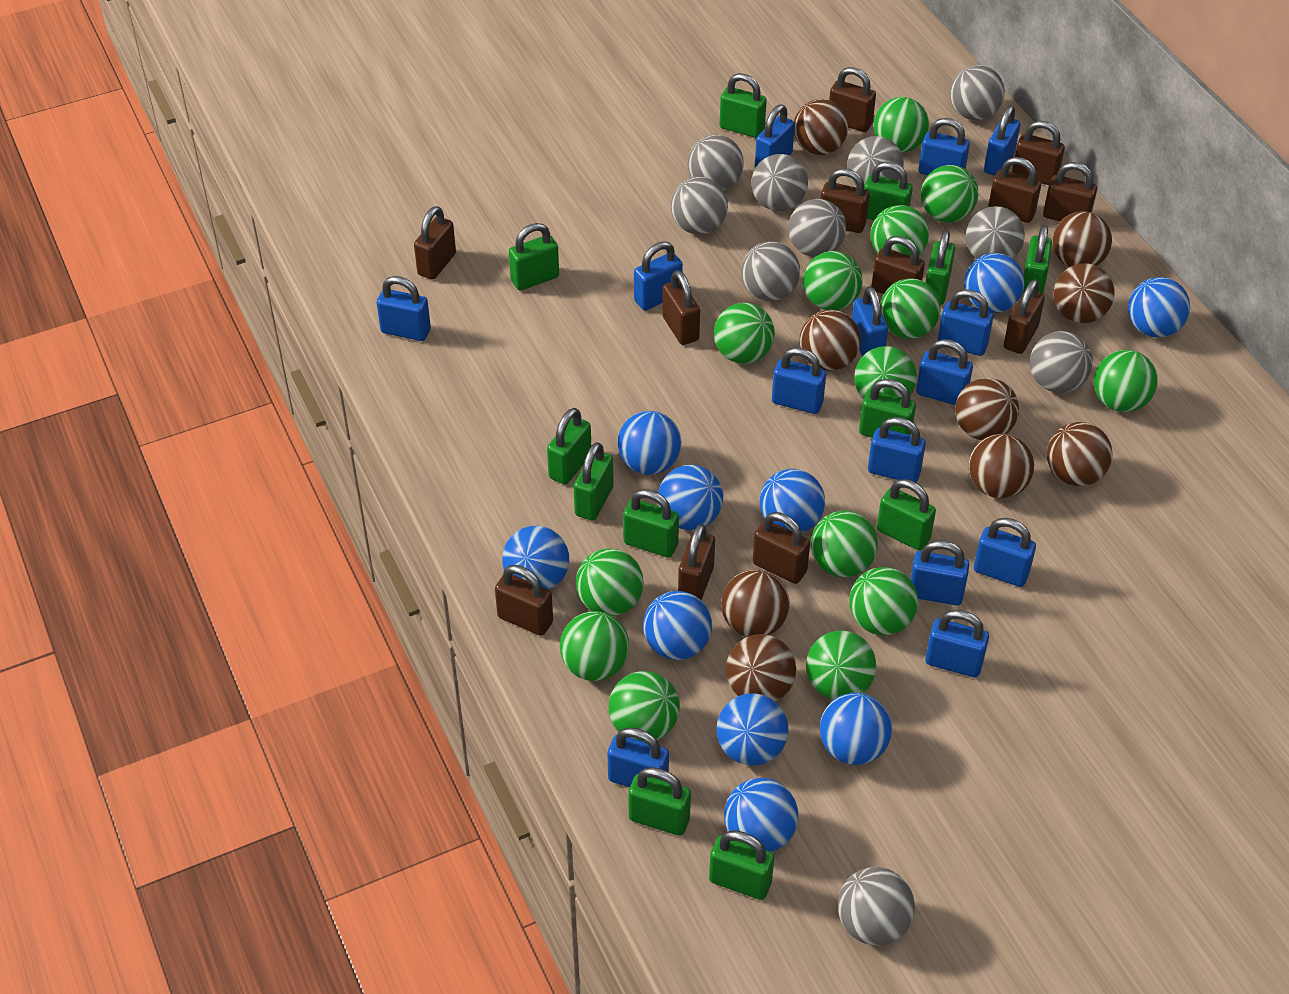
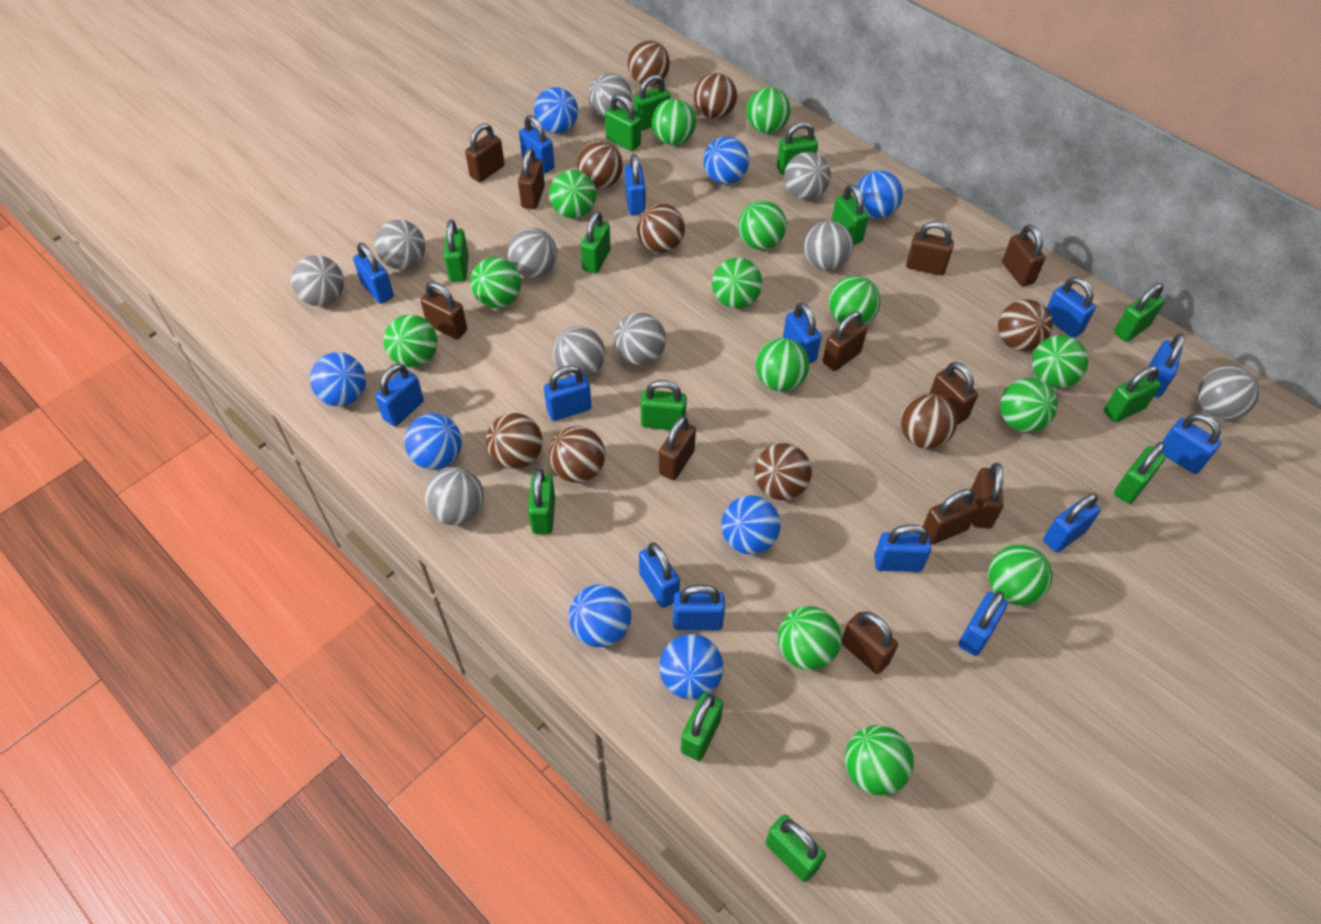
blue ball: [502,526,569,590] [617,411,681,475] [643,591,712,660] [658,465,723,530] [717,693,788,766] [724,778,798,852] [759,469,825,533] [820,693,892,765] [964,253,1025,313] [1128,277,1190,338] = 10 -> [310,352,366,406] [404,413,462,470] [534,87,578,134] [569,584,631,647] [659,634,723,700] [703,137,749,184] [721,495,781,555] [855,170,903,219] = 8
brown padlock: [414,206,456,280] [495,565,553,636] [662,270,700,345] [678,524,715,600] [753,512,810,584] [821,168,869,233] [829,67,876,132] [871,236,925,294] [988,157,1041,223] [1004,279,1045,354] [1012,121,1065,185] [1043,162,1097,221] = 12 -> [421,282,467,339] [465,123,504,182] [518,148,545,209] [659,416,696,480] [823,311,867,371] [841,612,898,674] [906,221,954,275] [923,489,978,544] [929,362,978,425] [971,463,1004,529] [1002,224,1045,287] = 11
green padlock: [509,223,559,290] [547,408,591,485] [574,442,613,521] [623,489,679,558] [628,767,691,836] [709,831,774,900] [720,73,767,138] [859,379,916,438] [864,162,913,220] [877,479,936,551] [926,230,955,305] [1022,225,1052,294] = 12 -> [444,220,469,282] [528,469,555,534] [581,211,611,274] [605,94,641,151] [634,75,670,130] [641,380,687,430] [681,693,724,761] [765,815,826,882] [777,122,818,175] [832,184,869,245] [1104,366,1161,422] [1114,283,1165,342] [1114,442,1166,504] = 13

